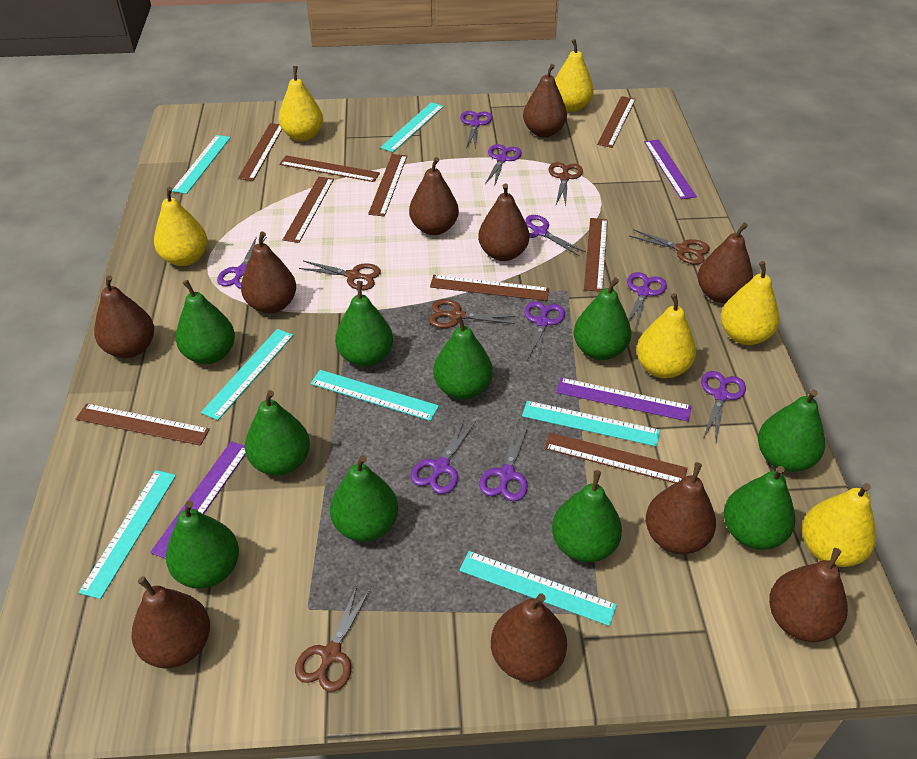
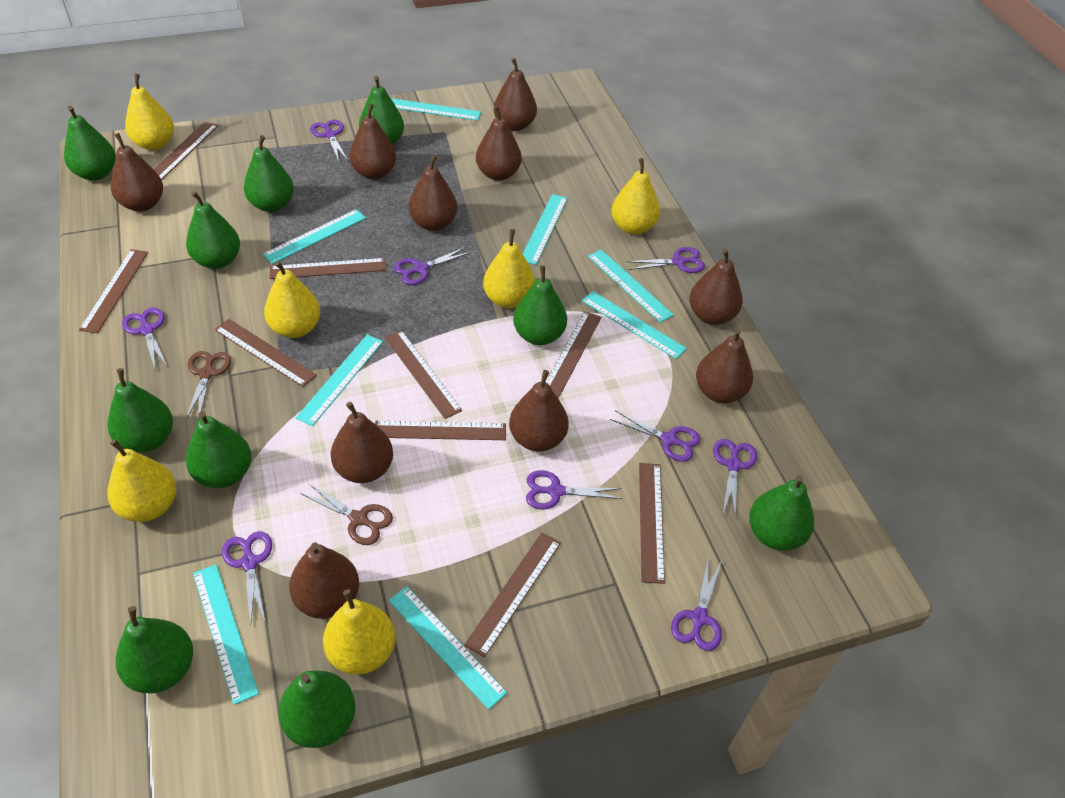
brown scissors: [295,586,371,692] [299,261,381,290] [429,299,516,328] [548,162,583,206] [629,229,710,265] = 5 -> [185,351,231,421] [300,483,393,545] = 2
purple ruler: [150,441,246,559] [556,378,692,422] [644,139,697,199] = 3 -> none = 0
turquoise ruler: [78,470,176,599] [172,135,231,194] [201,329,293,420] [310,370,439,421] [380,102,444,152] [459,551,617,626] [522,401,660,447] = 7 -> [193,564,259,705] [263,209,366,264] [296,335,383,426] [389,586,507,710] [391,98,481,121] [523,194,568,265] [582,291,687,359] [588,249,674,322] = 8

